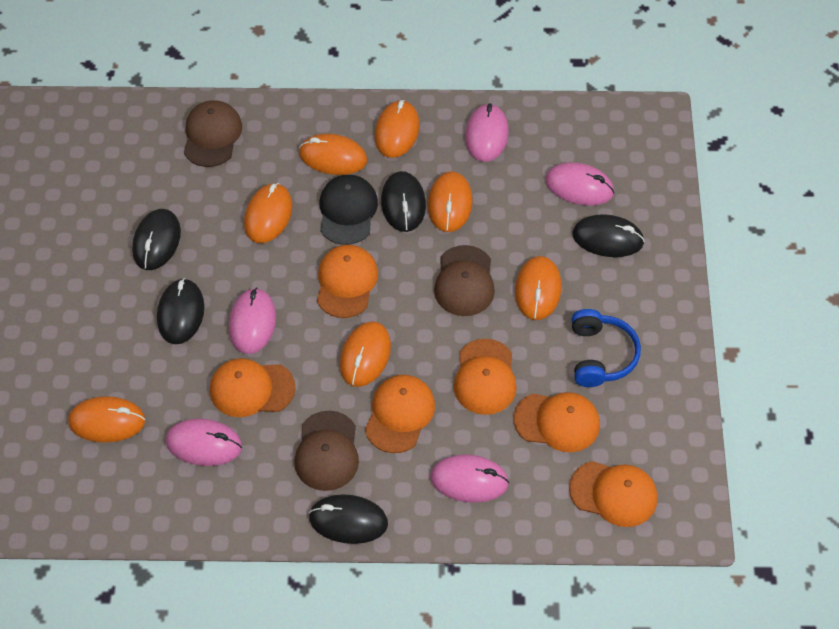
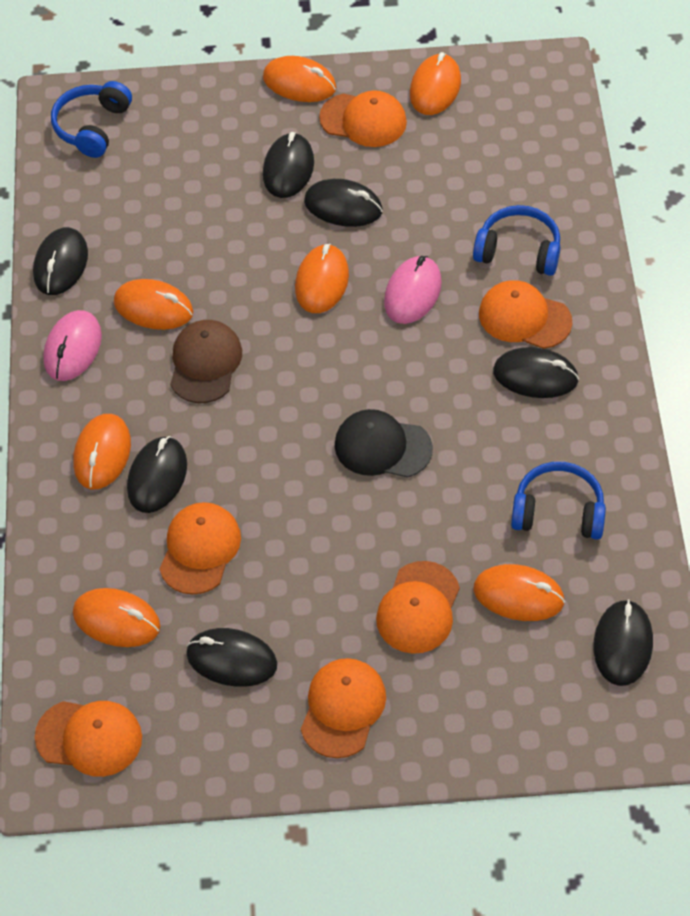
black mouse: [132,209,181,270] [157,278,204,344] [309,494,388,544] [381,171,426,232] [572,214,645,257] = 5 -> [33,227,88,295] [127,436,187,513] [186,628,277,687] [263,132,314,198] [304,179,383,227] [493,347,579,398] [593,599,653,686] = 7
blue headphones: [571,309,641,387] = 1 -> [51,81,132,158] [473,205,560,276] [511,462,606,540] = 3
brown cap: [184,100,242,167] [294,411,359,491] [434,245,495,316] = 3 -> [170,320,242,403] = 1
pink mouse: [166,418,242,466] [229,287,276,354] [430,454,509,503] [465,103,509,162] [545,162,614,206] = 5 -> [43,310,102,381] [384,256,442,324] = 2

